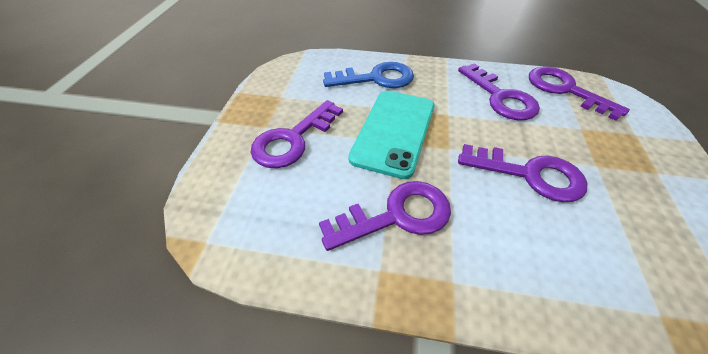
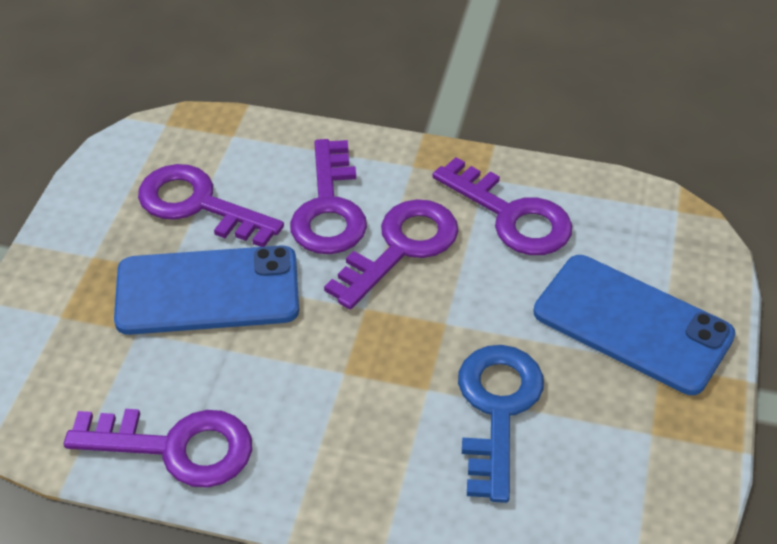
blue phone: none = 0 -> [114,245,299,335] [533,255,736,395] = 2
turquoise phone: [348,91,434,179] = 1 -> none = 0

